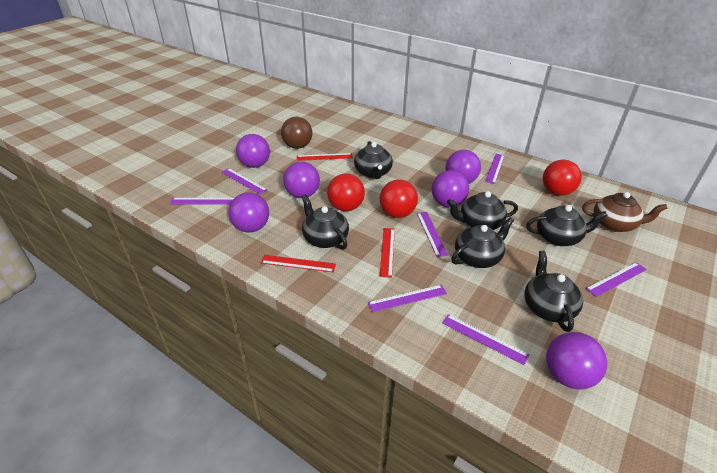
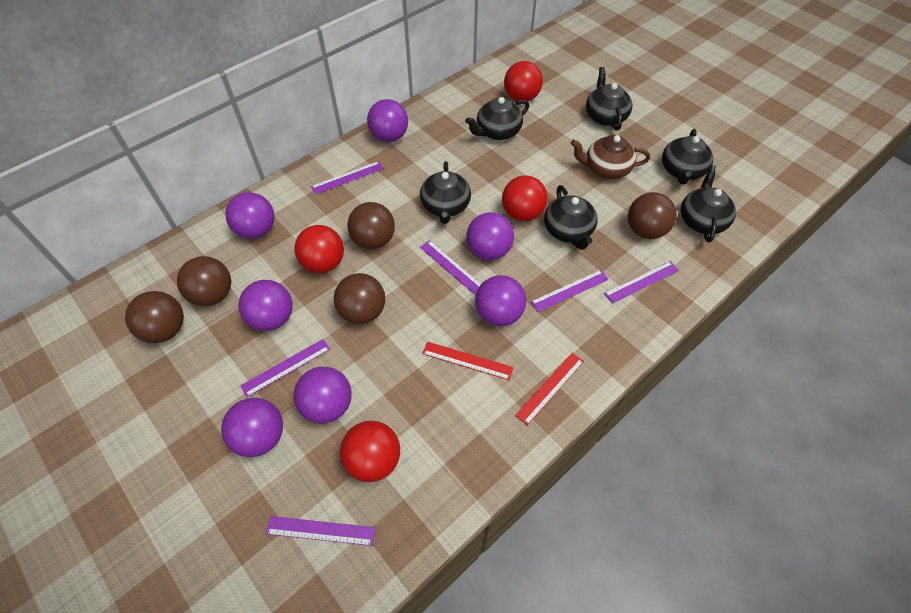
brown ball: [281,117,312,149] = 1 -> [125,291,184,343] [177,256,231,306] [334,273,385,324] [347,202,395,249] [628,192,677,239] = 5
purple ball: [228,193,269,233] [236,134,270,168] [283,162,320,198] [432,170,469,208] [445,150,481,184] [546,332,607,390] = 6 -> [221,398,283,457] [225,192,275,239] [238,280,293,331] [294,367,352,424] [367,99,408,142] [467,212,514,260] [475,275,526,326] = 7
purple ruler: [170,198,234,205] [221,168,267,194] [368,285,447,312] [417,212,448,257] [442,314,529,365] [485,154,505,184] [586,262,647,297] = 7 -> [240,339,330,397] [266,516,375,546] [311,161,383,195] [420,240,481,295] [531,270,609,312] [604,261,679,304] = 6
red ball: [327,174,365,211] [380,179,418,218] [543,160,582,196] = 3 -> [295,225,344,273] [340,421,400,482] [502,175,547,221] [504,61,543,101] = 4
red ruler: [261,255,336,272] [297,153,353,161] [380,228,395,278] = 3 -> [422,342,514,380] [515,353,584,425] = 2

